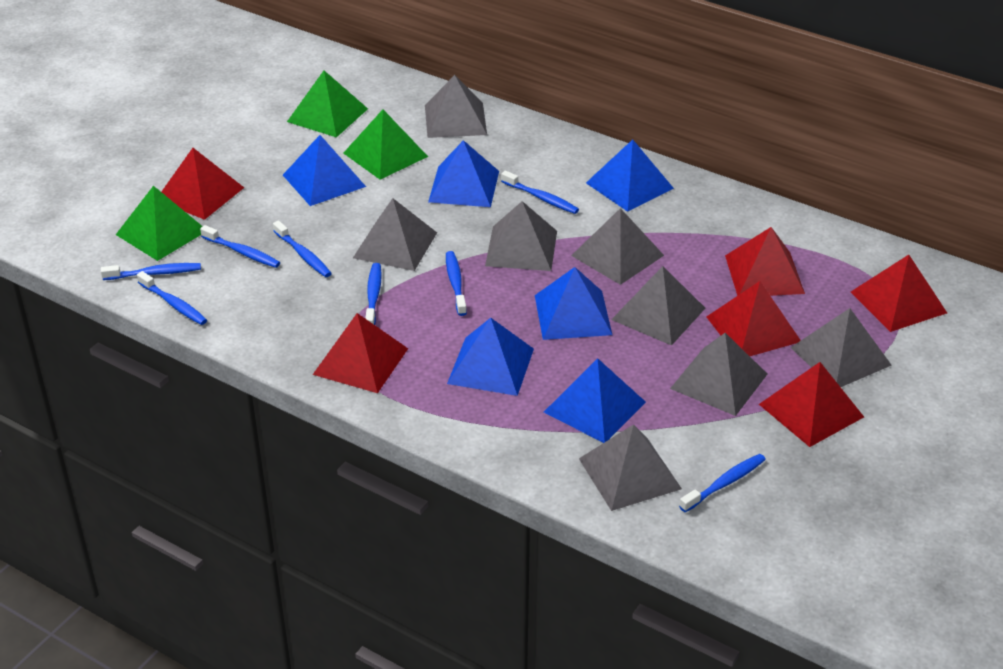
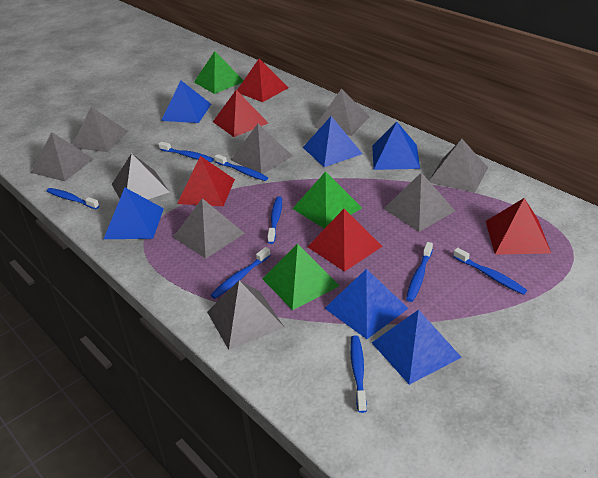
grey pyramid: [353,198,437,271] [425,75,487,138] [485,201,557,271] [571,208,664,285] [579,424,682,511] [611,266,705,346] [670,333,767,416] [791,308,892,387] = 8 -> [31,132,93,181] [73,107,128,152] [112,153,169,200] [173,198,245,259] [207,281,285,350] [231,124,293,174] [314,89,369,136] [384,172,455,232] [429,139,488,193] = 9
red pyramid: [161,148,244,220] [313,313,408,393] [706,281,801,356] [725,227,805,296] [759,362,864,447] [851,255,947,332] = 6 -> [177,156,235,206] [213,90,268,137] [237,59,289,102] [308,209,383,272] [486,198,551,255] = 5

